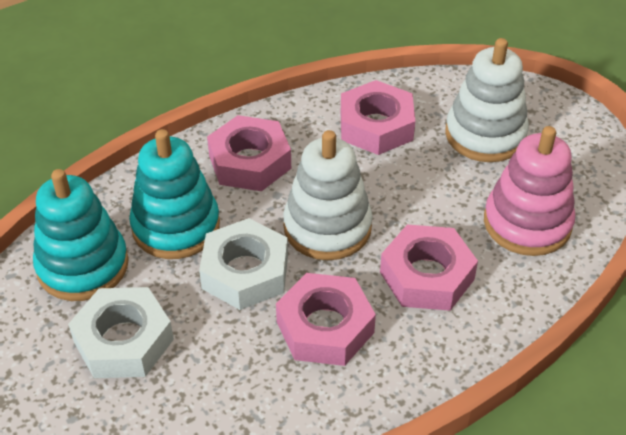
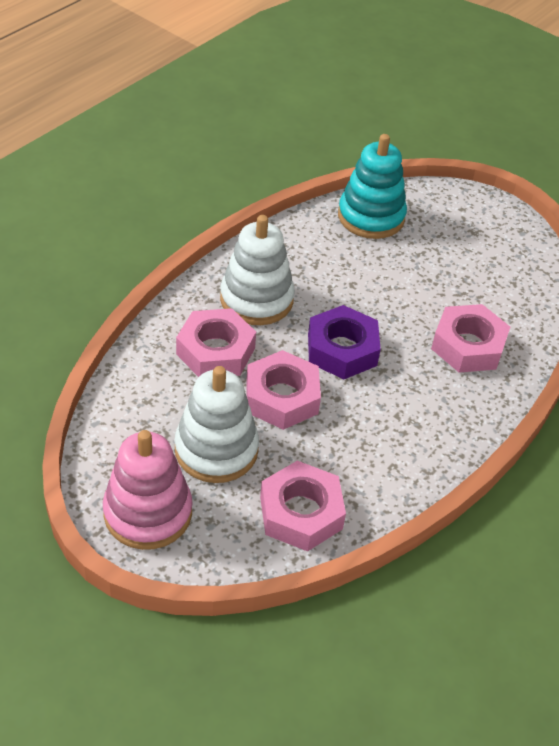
purple nut: none = 0 -> [308,305,381,379] = 1
turquoise stacking toy: [33,169,129,301] [129,129,220,259] = 2 -> [338,134,407,239] = 1
white nut: [68,287,174,378] [199,218,288,310] = 2 -> none = 0

